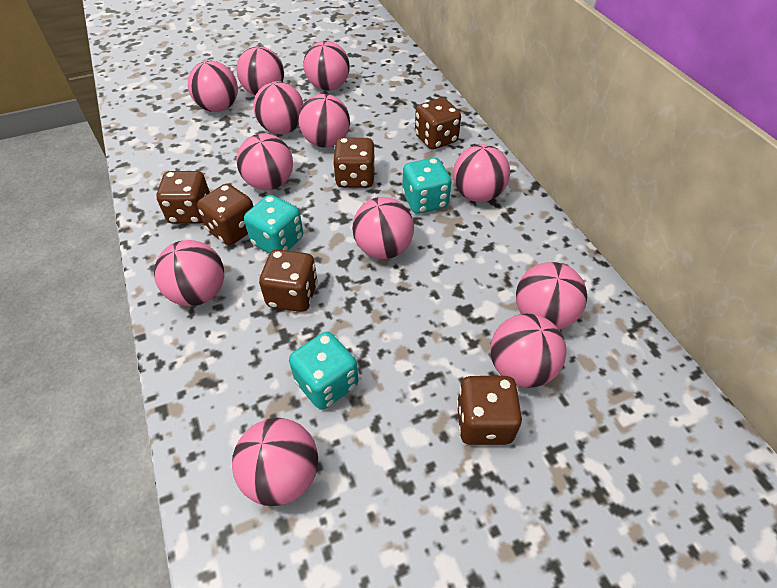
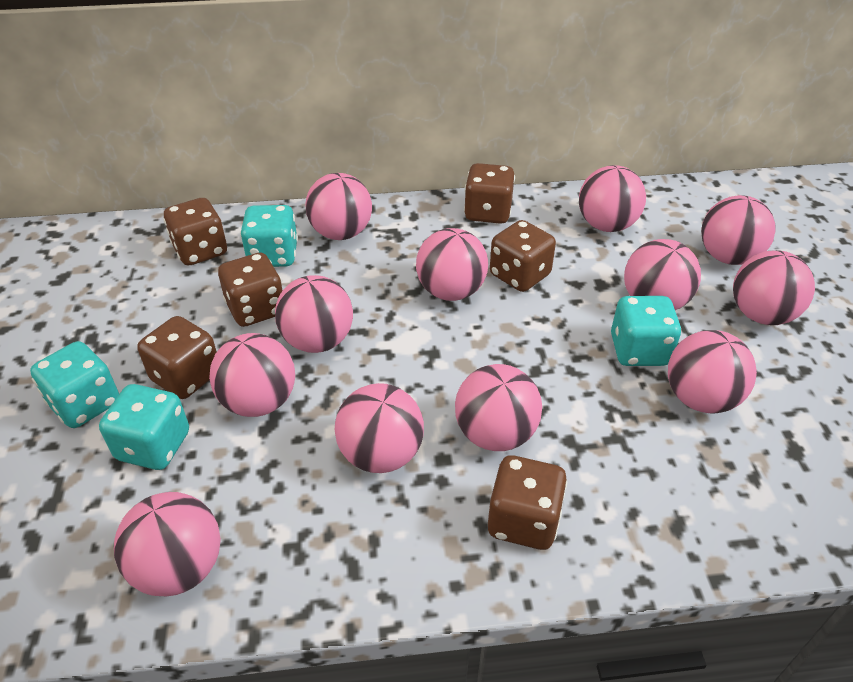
turquoise dice: [244,195,303,254] [289,332,358,410] [402,158,451,214] = 3 -> [30,341,119,428] [99,384,189,470] [240,205,298,267] [611,296,682,366] = 4

